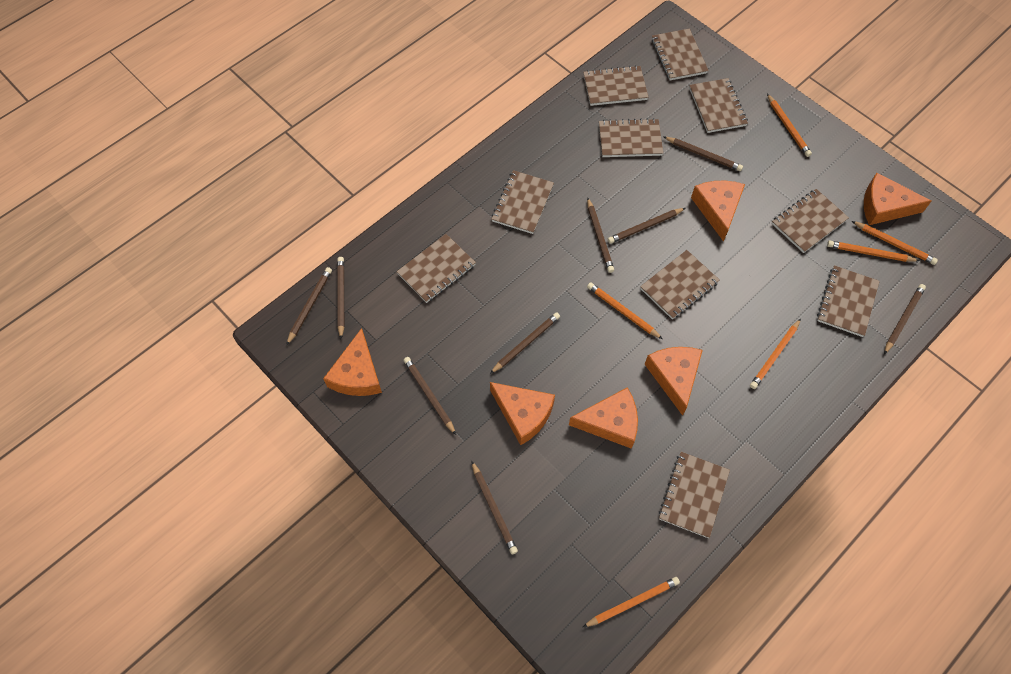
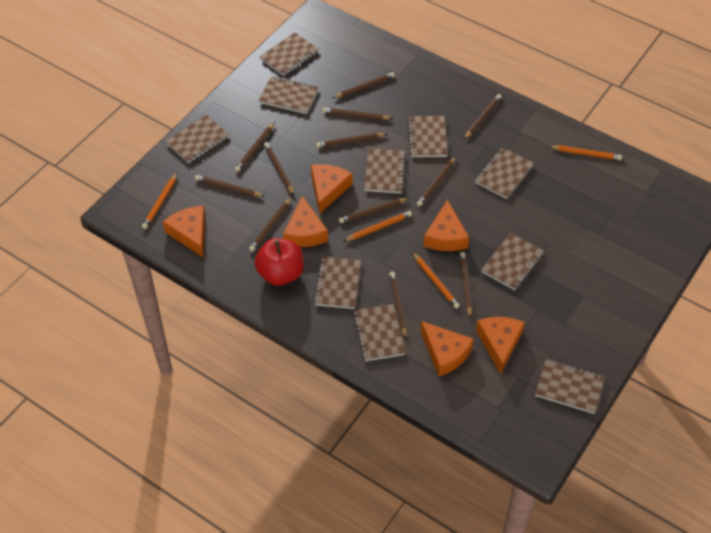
brown pencil: [286,267,332,346] [337,257,344,339] [403,357,456,435] [471,460,518,554] [490,312,560,374] [587,197,614,273] [608,208,685,244] [663,136,743,171] [884,284,926,354] = 9 -> [195,175,265,197] [235,122,275,172] [249,197,292,252] [264,142,294,195] [316,133,387,148] [323,107,393,120] [333,72,395,98] [339,198,409,223] [389,271,407,339] [417,156,456,207] [460,252,472,319] [464,94,502,139] = 12
orange pencil: [583,577,680,627] [587,282,663,339] [750,319,801,389] [767,94,812,157] [827,241,919,262] [852,221,938,265] = 6 -> [142,172,178,229] [343,211,412,241] [413,252,460,309] [548,145,622,160] = 4
red apple: none = 0 -> [254,238,304,286] = 1

